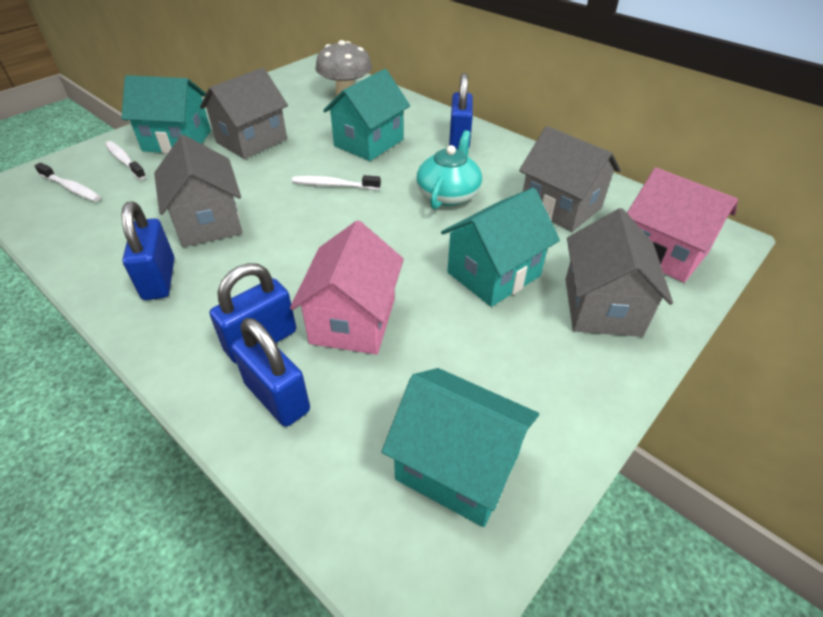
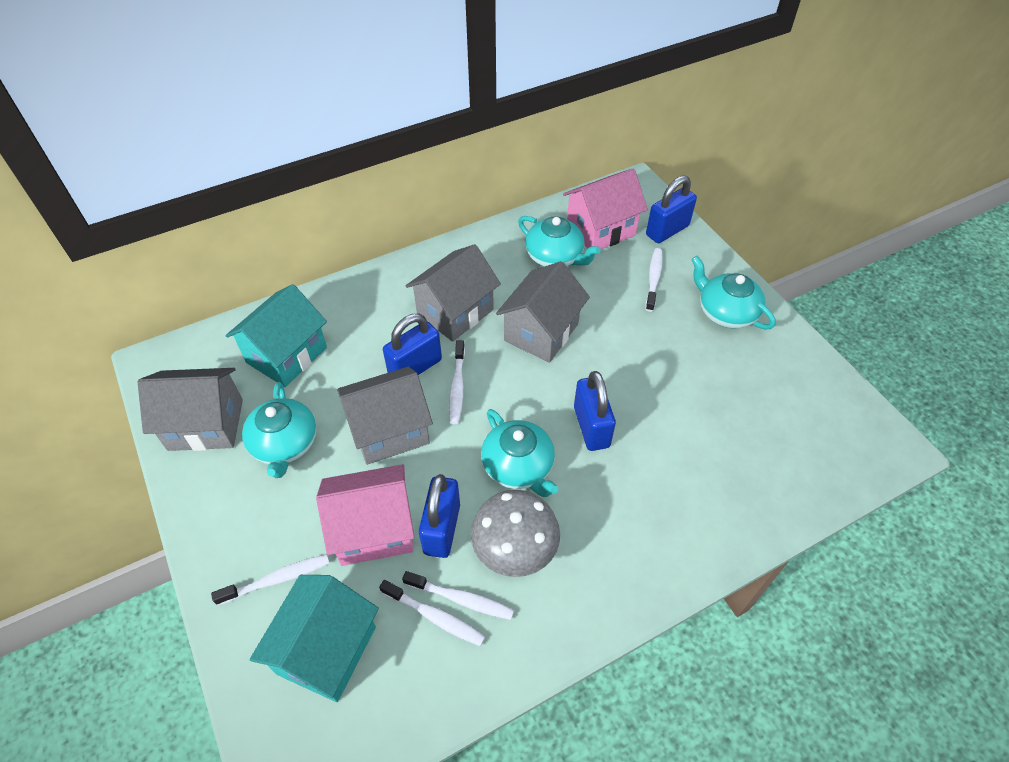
turquoise house: [122,75,211,154] [323,69,410,161] [382,368,539,527] [441,188,560,307] = 4 -> [226,284,327,387] [250,575,379,702] = 2
turquoise teapot: [416,130,482,210] = 1 -> [242,382,317,478] [481,409,558,497] [518,216,601,267] [691,256,776,329] = 4
white toothbrush: [35,163,101,202] [105,141,146,180] [292,175,381,190] = 3 -> [211,554,329,606] [379,580,485,646] [402,571,514,620] [449,340,465,424] [646,248,663,312] = 5

